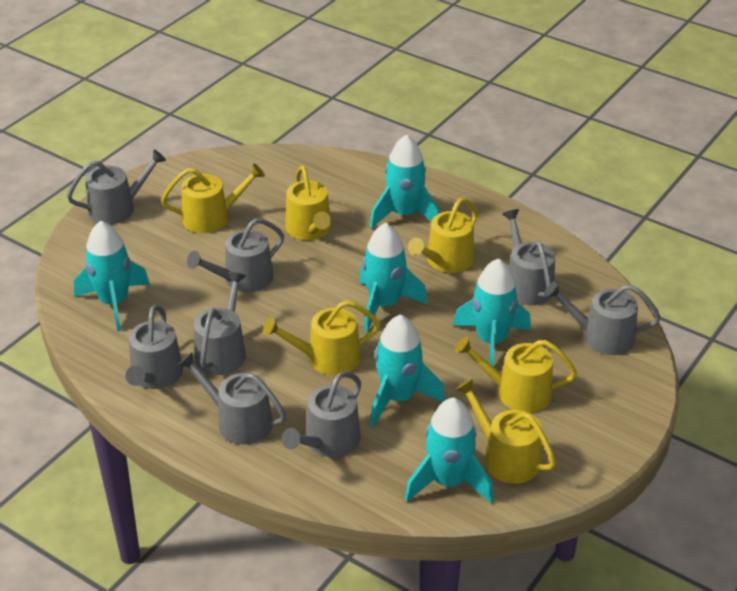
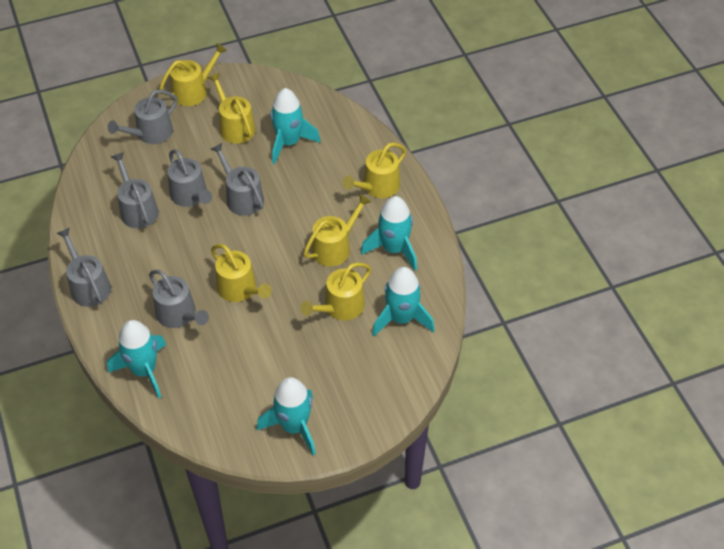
grey watering can: [67,150,166,225] [125,305,183,389] [178,352,286,444] [187,218,284,293] [194,272,246,375] [282,371,361,457] [502,209,555,305] [544,281,661,355] = 8 -> [56,228,111,307] [108,90,177,144] [111,152,159,229] [149,270,209,328] [168,149,212,207] [211,143,264,216] = 6
turquoise rocket: [74,221,150,332] [359,223,428,332] [370,135,440,228] [370,314,445,427] [405,398,494,503] [453,258,531,367] = 6 -> [107,320,166,398] [257,377,316,456] [270,88,321,164] [361,196,417,271] [372,267,434,336] = 5

